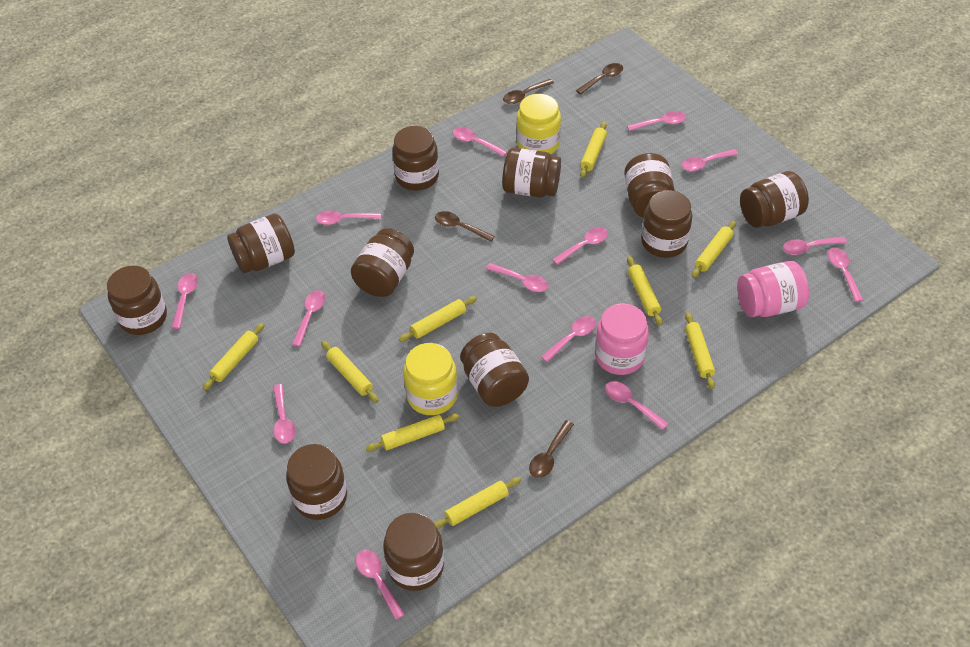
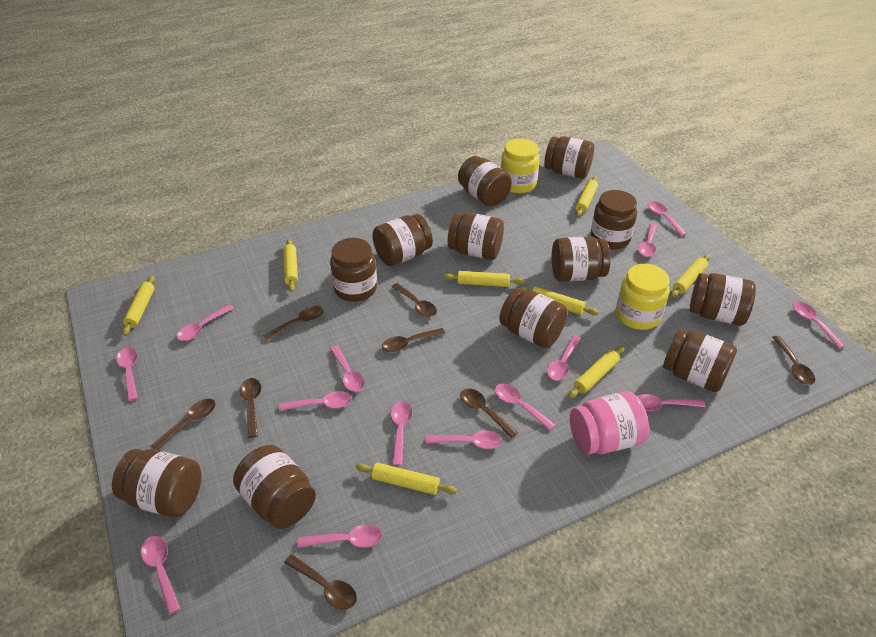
brown jar: [107,266,167,335] [227,213,295,273] [286,444,347,520] [351,228,414,297] [383,513,444,591] [392,126,439,191] [460,333,529,407] [502,148,561,197] [624,153,675,218] [641,190,692,258] [740,171,809,228] = 11 -> [112,449,201,518] [233,445,316,529] [330,238,377,302] [372,214,433,266] [448,212,504,260] [458,156,512,207] [499,288,568,348] [544,136,594,179] [552,237,610,282] [591,190,637,250] [663,328,737,392] [690,273,756,325] = 12
brown spoon: [435,211,495,242] [503,79,554,104] [529,420,574,478] [576,63,623,95] = 4 -> [150,399,216,450] [240,378,261,438] [263,306,323,341] [284,554,357,610] [382,328,445,352] [392,283,437,317] [460,388,518,438] [772,336,815,385] = 8
pink jar: [595,303,649,375] [737,261,809,317] = 2 -> [570,391,649,455] = 1
yellow rolling pin: [202,323,264,391] [321,341,379,403] [366,414,459,452] [399,296,477,342] [434,477,521,529] [580,122,607,178] [627,256,663,325] [685,312,715,389] [692,221,736,278] = 9 -> [122,275,155,336] [283,239,298,292] [356,462,457,495] [443,271,525,287] [519,286,599,315] [568,346,625,399] [576,176,598,217] [671,254,710,298] = 8

